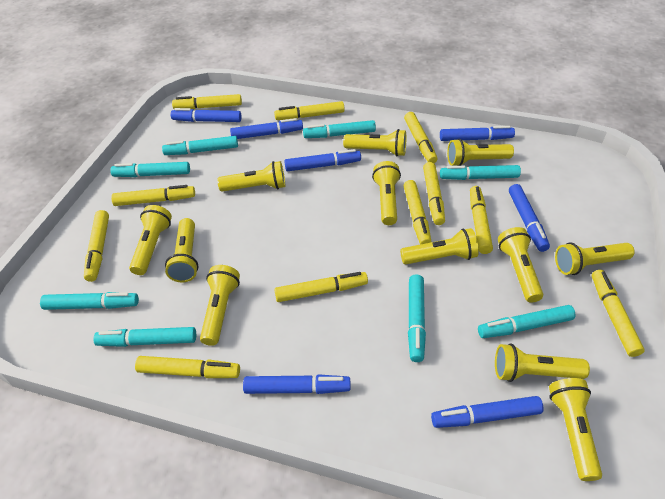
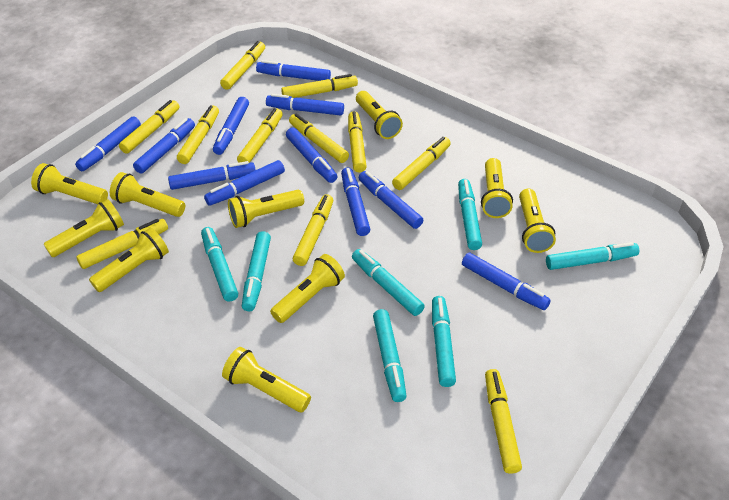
blue marker: [171,108,241,122] [230,118,303,139] [243,374,350,394] [284,149,361,171] [431,396,544,428] [440,126,515,141] [509,184,550,252] = 7 -> [75,116,141,171] [133,118,195,174] [168,161,256,190] [204,160,285,206] [213,97,249,155] [256,60,331,81] [266,94,344,115] [286,127,337,183] [341,167,371,236] [359,171,423,229] [462,253,551,310] = 11
turquoise marker: [40,292,139,310] [93,327,196,347] [110,162,190,177] [162,136,238,155] [303,120,376,138] [408,274,426,362] [440,165,521,180] [478,305,575,338] = 8 -> [201,227,238,302] [242,231,271,311] [352,249,425,316] [373,309,406,402] [432,296,456,387] [458,179,482,250] [546,242,639,270] = 7
yellow flashlight: [129,205,172,275] [165,218,199,282] [200,265,240,346] [217,161,285,192] [343,129,406,156] [372,161,401,225] [400,228,479,265] [447,139,514,166] [495,344,590,382] [498,227,543,303] [549,378,602,481] [555,242,635,275] = 12 -> [31,163,108,204] [44,199,124,257] [89,228,169,292] [110,172,185,217] [222,347,311,412] [228,190,304,228] [270,254,345,323] [356,91,403,139] [481,158,513,218] [519,189,556,253] = 10

